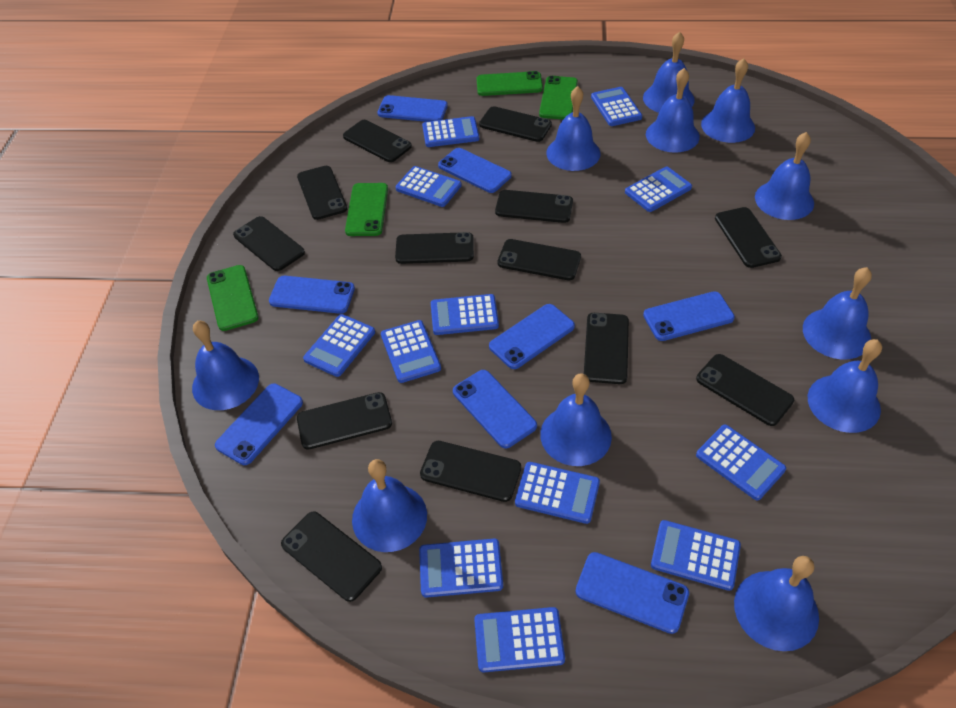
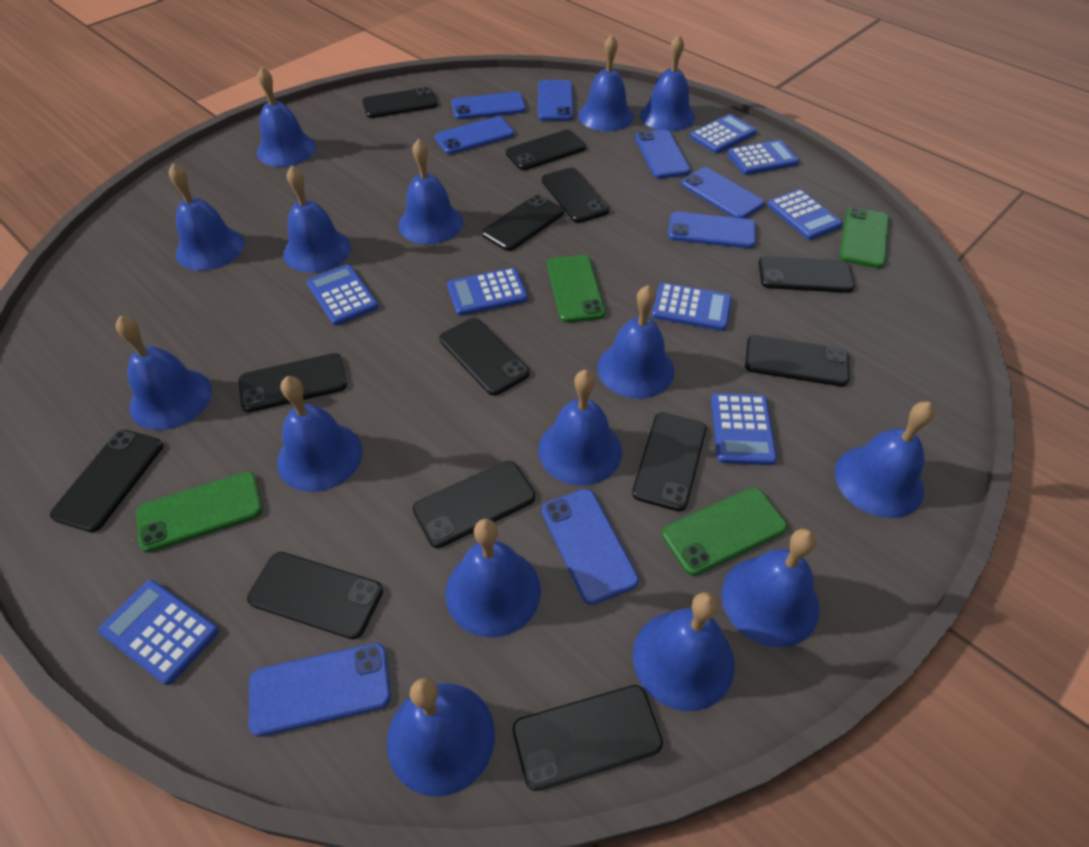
blue bell: [192,321,259,410] [352,459,427,552] [540,373,612,466] [546,86,601,171] [643,32,695,113] [646,68,700,153] [701,58,755,143] [734,556,819,651] [755,132,814,220] [803,267,872,359] [808,339,882,433] = 11 -> [116,316,212,430] [169,163,244,271] [257,67,316,167] [277,376,362,492] [283,166,351,273] [387,678,495,797] [399,139,463,244] [446,519,541,638] [538,370,622,486] [578,35,634,131] [598,285,674,399] [633,592,735,711] [640,35,695,131] [722,529,819,647] [835,402,935,518] = 15
blue calculator: [303,314,375,377] [381,320,441,383] [396,166,462,207] [419,539,503,598] [422,116,479,147] [431,294,499,335] [474,607,565,672] [515,462,600,524] [591,87,642,126] [625,167,692,212] [651,520,741,591] [696,425,786,501] = 12 -> [98,580,219,685] [307,264,378,326] [447,268,528,316] [652,283,732,331] [690,114,757,153] [711,393,777,465] [727,140,799,175] [767,189,843,240] = 8

